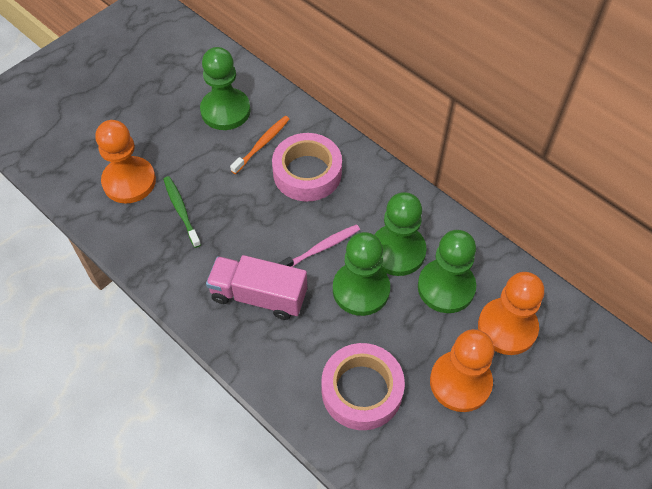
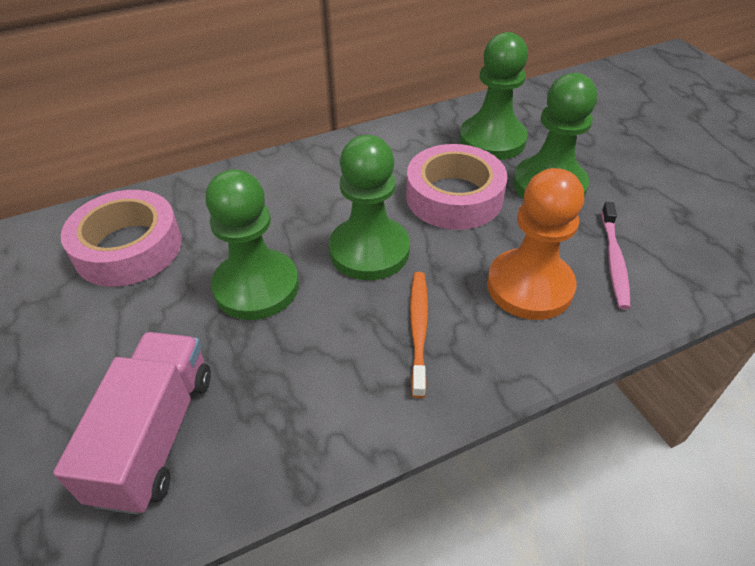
green toothbrush: [163,176,201,248] = 1 -> none = 0
orange pawn: [95,120,156,203] [430,329,494,412] [478,272,544,355] = 3 -> [487,168,584,320] = 1

